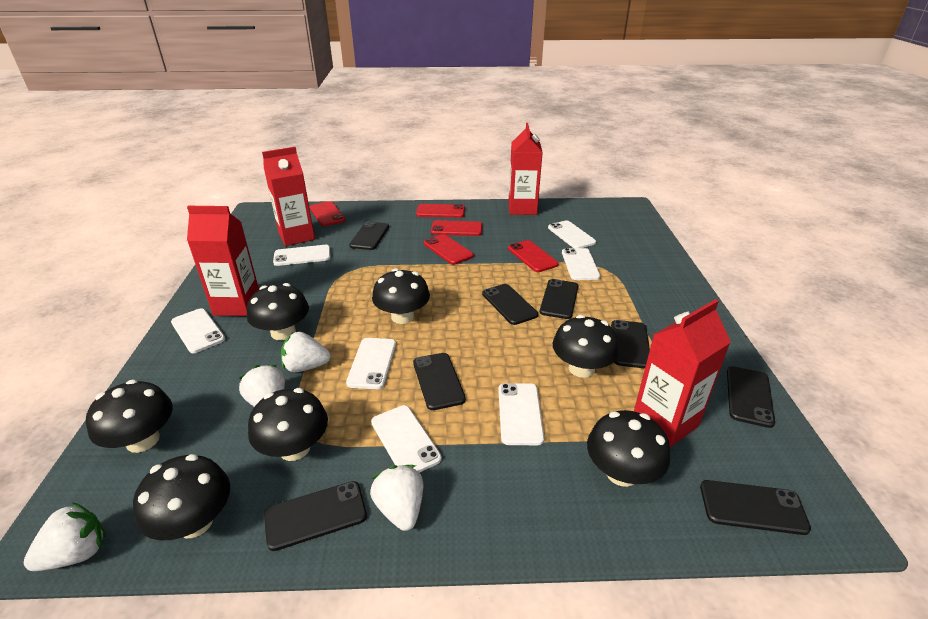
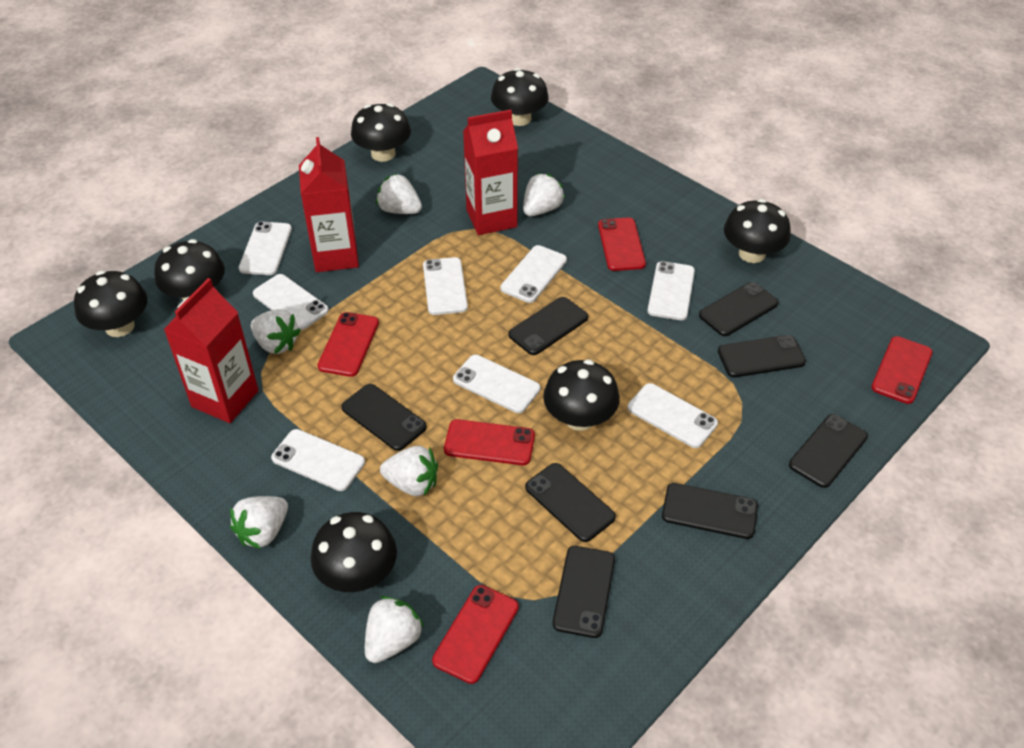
red carton: [187,206,259,316] [262,147,315,246] [508,123,543,215] [634,299,731,447] = 4 -> [164,278,259,423] [299,137,359,272] [463,110,518,235] = 3
white phone: [171,308,225,353] [273,245,331,266] [346,338,396,389] [371,405,442,473] [498,383,544,445] [548,220,596,248] [562,248,600,280] = 7 -> [239,221,292,275] [253,274,329,330] [271,429,365,491] [423,257,468,315] [453,355,541,413] [500,245,567,303] [627,383,718,448] [647,261,695,320] = 8
white strawberry: [24,502,105,571] [239,365,285,407] [281,332,331,372] [370,465,423,531] = 4 -> [230,496,288,549] [251,309,301,354] [365,596,424,663] [376,173,422,214] [380,446,438,496] [523,173,565,216] = 6

